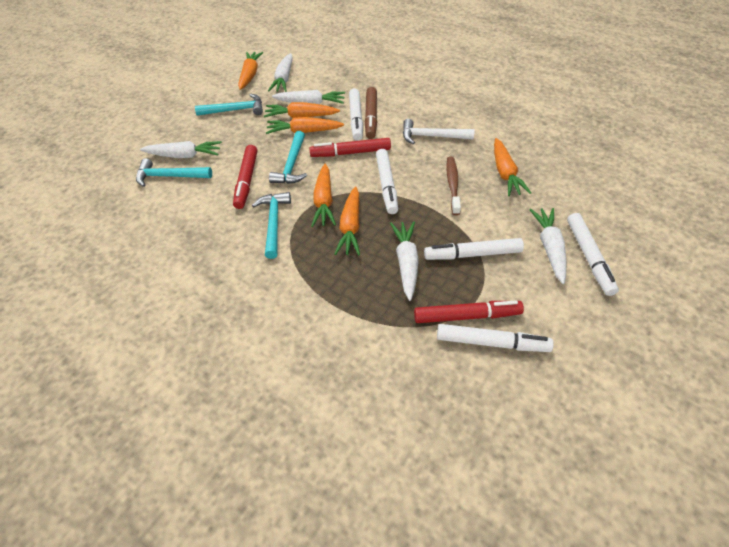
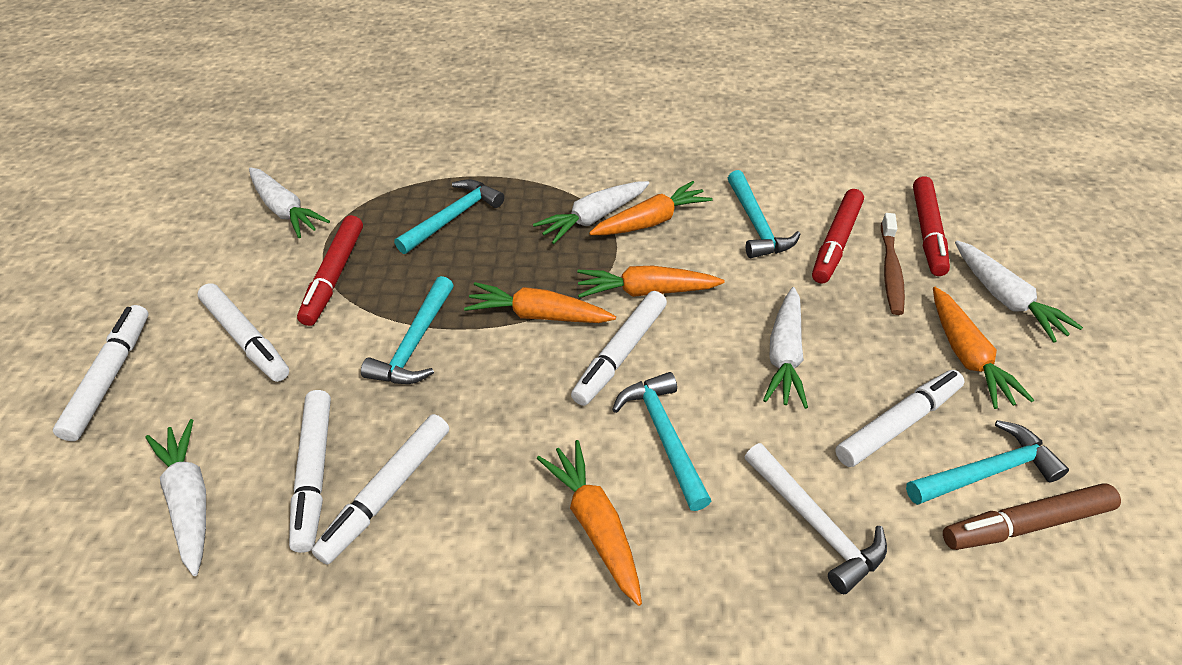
orange carrot: [238,52,263,90] [264,102,340,118] [266,117,344,134] [311,164,336,227] [334,187,360,255] [494,138,531,196] = 6 -> [464,282,616,323] [537,440,642,606] [577,266,725,298] [589,181,713,235] [933,287,1034,409] = 5
turquoise hammer: [136,158,212,187] [195,94,263,116] [252,192,291,259] [269,131,307,184] = 4 -> [361,276,454,384] [394,179,504,254] [612,372,711,511] [728,170,800,258] [906,420,1069,505] = 5
white marker: [349,88,363,141] [376,149,398,214] [424,238,524,260] [437,324,554,352] [567,213,619,296] = 5 -> [53,305,149,441] [198,283,289,382] [289,390,331,553] [311,414,449,565] [571,291,667,406] [835,370,965,467] = 6

